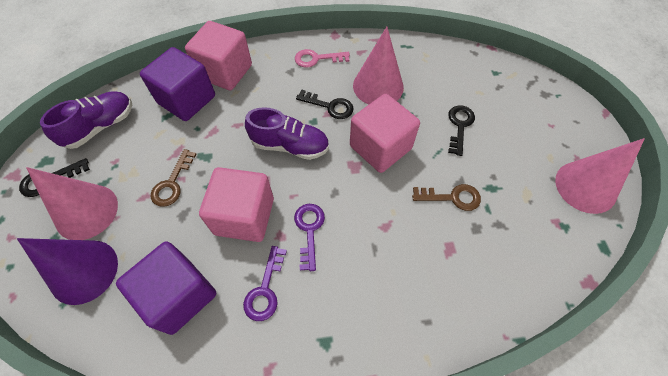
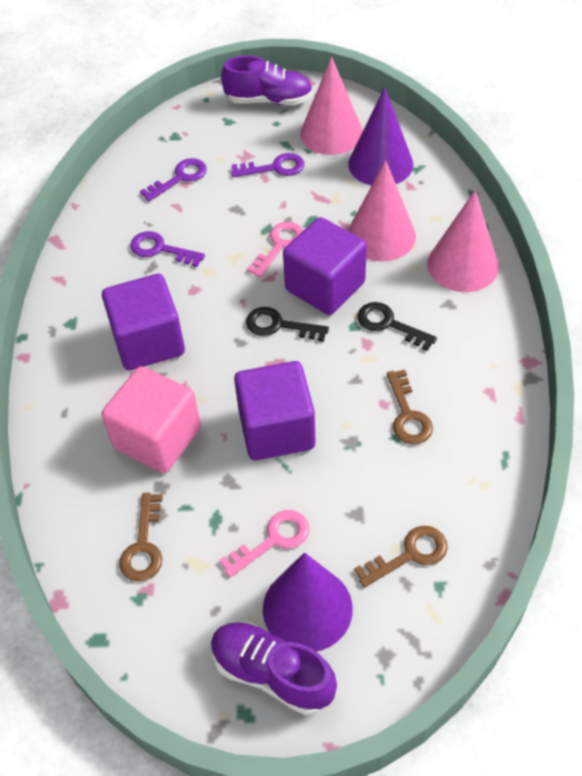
black key: [19,158,90,197] [296,90,354,119] [448,105,475,156] = 3 -> [246,307,329,342] [357,302,437,351] = 2
brown key: [150,149,197,207] [412,184,481,211] = 2 -> [119,493,163,582] [354,526,448,588] [387,370,433,444] = 3
pink cube: [185,21,252,90] [199,167,274,242] [350,94,420,173] = 3 -> [102,366,201,473] = 1
pink key: [295,49,350,68] = 1 -> [219,510,309,577] [247,222,303,278] = 2
purple cone: [17,238,118,305] = 1 -> [263,552,353,652] [348,88,413,186] = 2
purple cube: [116,241,216,335] [140,47,215,121] = 2 -> [102,274,185,370] [234,361,315,460] [283,217,367,315] = 3
purple key: [243,246,287,321] [294,204,325,271] = 2 -> [130,231,205,267] [140,158,207,201] [231,153,304,177] = 3

